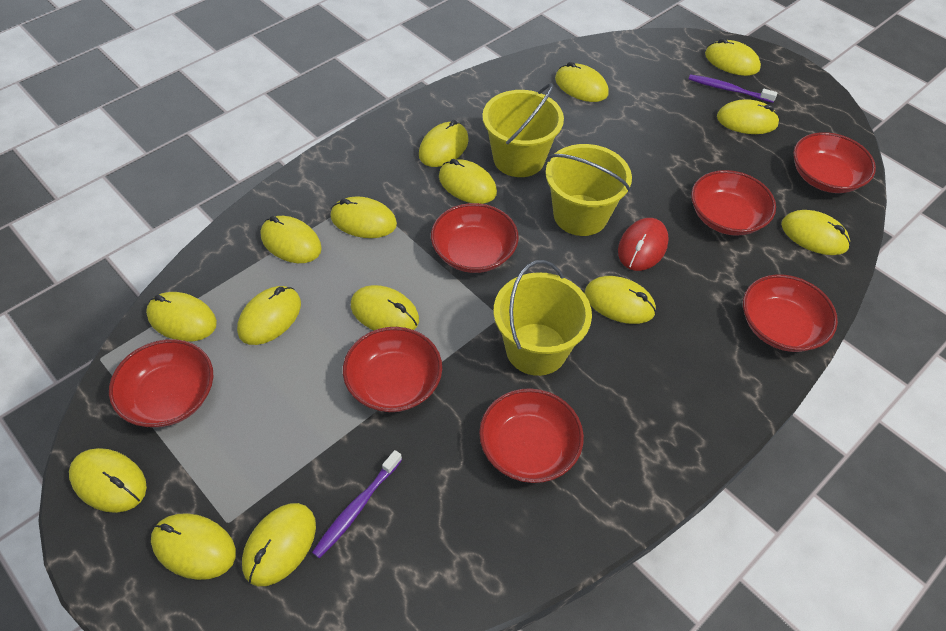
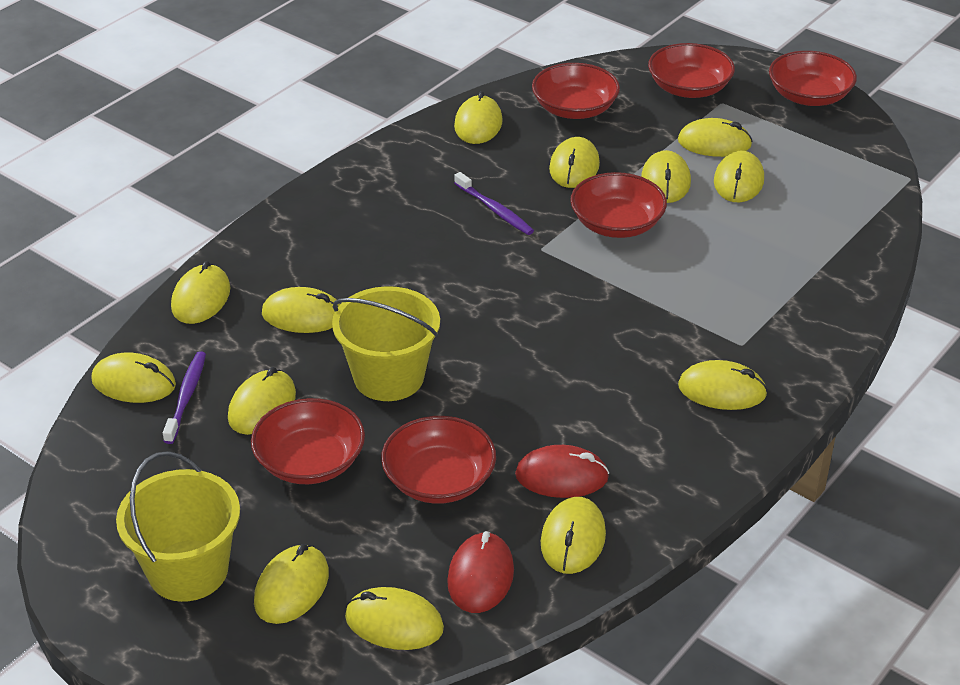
red bowl: [109,339,213,427] [343,327,442,412] [431,203,519,273] [479,388,584,483] [691,170,776,236] [743,274,838,352] [793,132,876,193] = 7 -> [251,398,365,484] [381,416,496,504] [532,63,620,119] [570,172,667,238] [648,43,735,98] [769,51,857,106] = 6
red mouse: [618,218,669,271] = 1 -> [447,531,514,613] [515,445,609,498] = 2
yellow bucket: [482,83,564,177] [494,260,592,376] [545,144,632,236] = 3 -> [116,451,240,602] [332,286,440,401] = 2
yellow mouse: [69,448,147,513] [146,292,217,341] [151,513,236,580] [237,286,301,345] [242,503,316,586] [261,216,322,263] [330,196,397,238] [351,285,419,330] [419,120,469,167] [439,159,497,204] [555,62,609,102] [585,276,656,324] [705,38,761,76] [717,99,780,134] [781,210,850,255] = 15 -> [91,353,176,403] [171,261,230,324] [228,367,296,435] [254,544,329,624] [262,287,340,333] [345,587,444,650] [454,91,503,144] [541,497,606,574] [549,137,600,188] [641,150,691,203] [678,118,753,157] [678,360,768,410] [714,151,764,202] = 13

